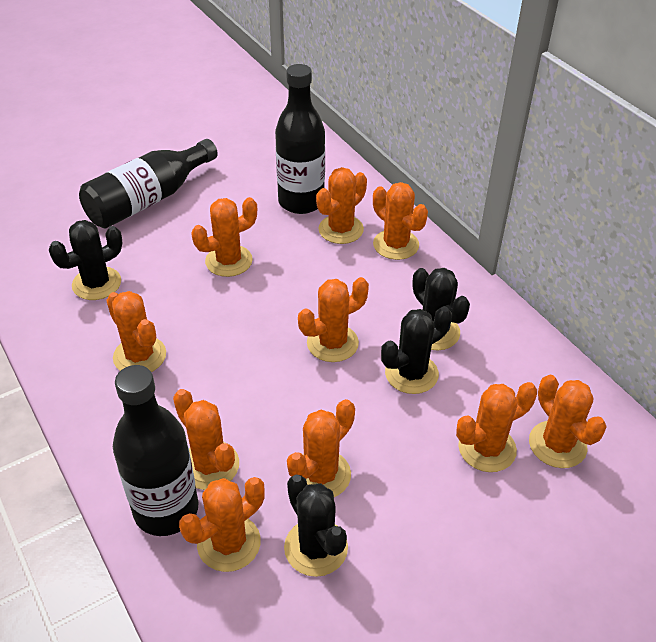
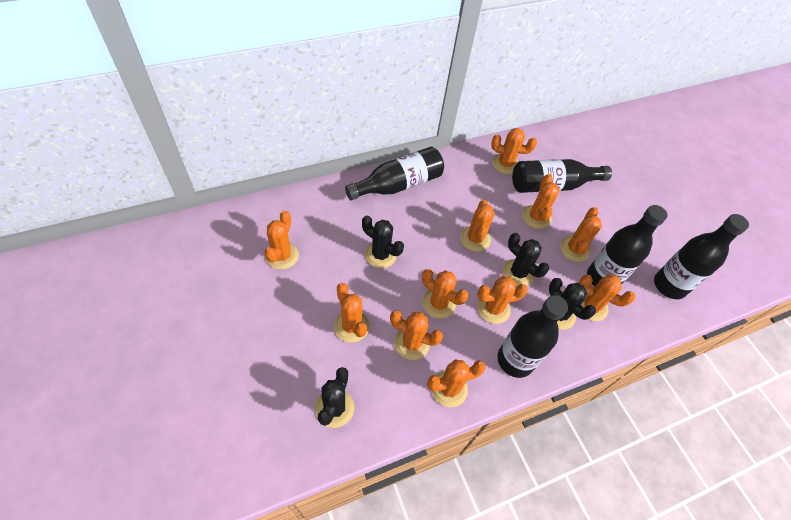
black bottle: [79,139,218,228] [113,365,199,536] [275,64,325,214] = 3 -> [345,147,444,200] [497,295,568,378] [512,159,612,193] [587,205,668,287] [654,214,749,299] = 5
orange cactus: [106,291,166,372] [173,389,239,490] [179,477,265,572] [191,197,257,277] [287,399,355,497] [298,277,369,362] [316,167,367,244] [373,182,428,260] [456,382,537,472] [529,375,607,468] = 10 -> [264,211,299,270] [334,283,369,343] [390,311,443,360] [422,269,468,319] [427,360,486,407] [460,200,495,252] [477,276,528,324] [491,128,537,174] [522,174,560,229] [560,207,602,262] [579,275,635,321] = 11

